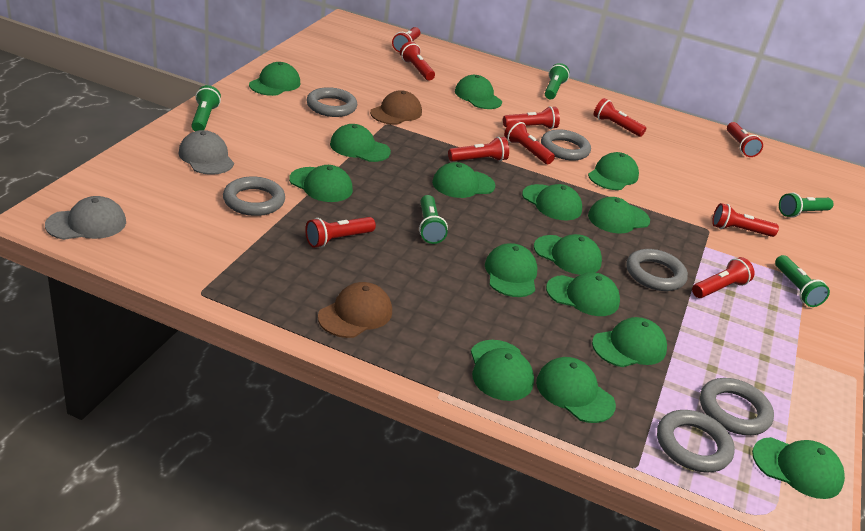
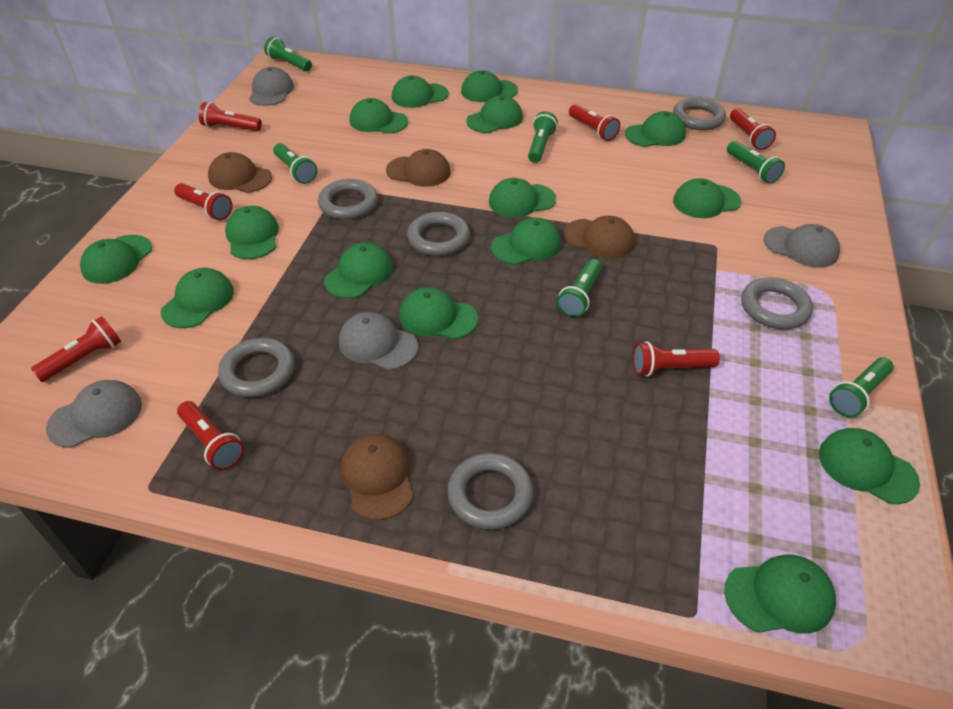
brown cap: [318,282,392,338] [370,90,422,125] = 2 -> [208,152,272,193] [341,434,413,520] [386,149,451,187] [563,216,635,258] = 4
green flashlight: [191,85,221,131] [419,195,448,244] [545,63,570,99] [775,255,830,307] [779,193,834,218] = 5 -> [264,36,312,72] [273,143,317,184] [528,111,558,163] [557,259,602,317] [727,141,785,184] [829,357,894,417] = 6
grey cap: [45,196,126,240] [179,130,234,175] = 2 -> [46,380,142,448] [249,67,294,106] [339,312,418,370] [764,224,840,268] = 4
red flashlight: [305,217,376,248] [392,27,420,53] [400,42,435,81] [448,137,509,162] [503,106,560,129] [504,120,555,164] [594,98,646,137] [692,257,755,298] [712,203,779,237] [727,122,763,157] = 10 -> [31,316,121,382] [174,183,232,220] [177,401,244,470] [199,102,262,131] [569,104,620,141] [633,341,720,377] [730,109,776,150] = 7

